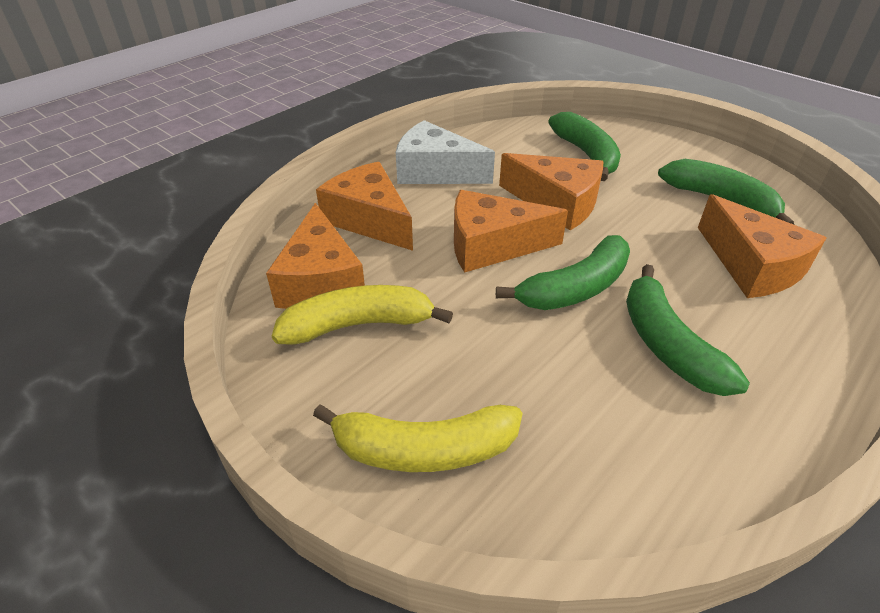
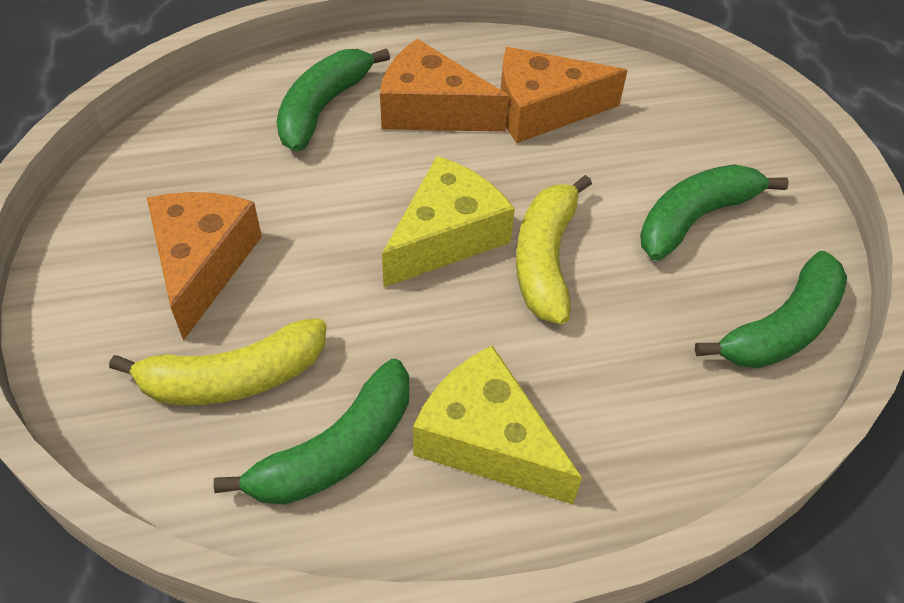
orange cheese: [266,203,365,309] [316,162,413,251] [454,190,568,273] [499,153,603,230] [698,194,826,298] = 5 -> [147,192,262,341] [380,39,509,132] [500,47,628,143] = 3
white cheese: [396,120,495,184] = 1 -> none = 0
yellow cheese: none = 0 -> [382,156,515,287] [413,345,582,504] = 2

